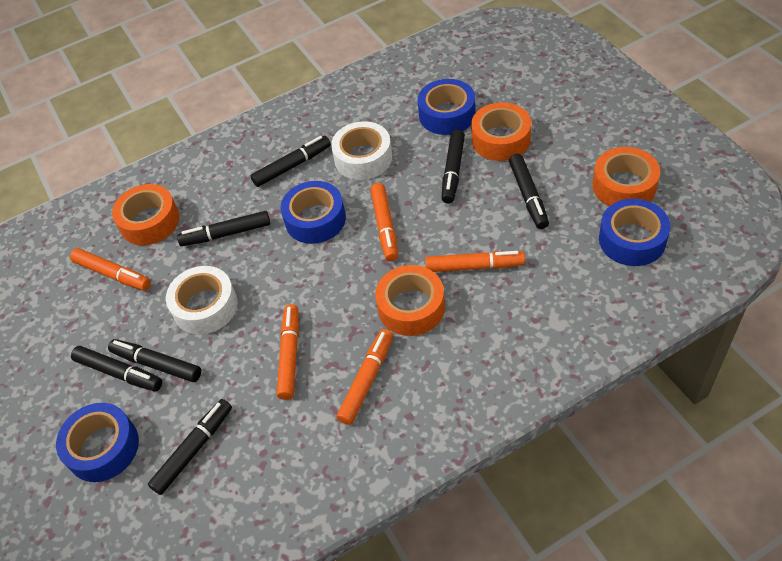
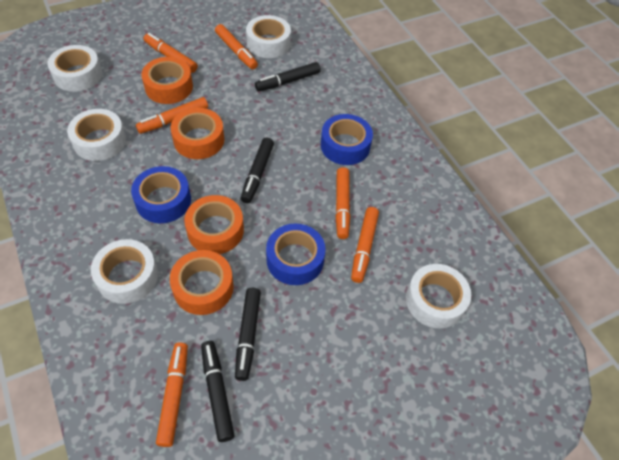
black marker: [71,346,162,391] [108,339,201,382] [148,399,232,495] [177,211,270,246] [251,136,331,187] [442,130,465,204] [509,154,549,229] = 7 -> [201,341,235,442] [235,288,261,381] [241,138,274,203] [255,62,321,91] = 4
blue tape: [56,403,139,482] [281,181,346,244] [418,79,476,135] [599,199,670,266] = 4 -> [131,166,191,223] [266,224,326,285] [321,114,373,165] = 3
orange marker: [70,248,151,291] [277,304,299,400] [337,329,393,425] [370,183,398,261] [425,251,525,272] = 5 -> [136,97,208,134] [144,33,198,73] [156,343,188,447] [215,24,258,70] [335,167,350,239] [351,207,379,283] = 6
white tape: [166,266,238,334] [331,121,392,180] = 2 -> [48,45,102,92] [67,109,126,161] [91,239,158,304] [246,15,291,58] [406,264,471,328] = 5

